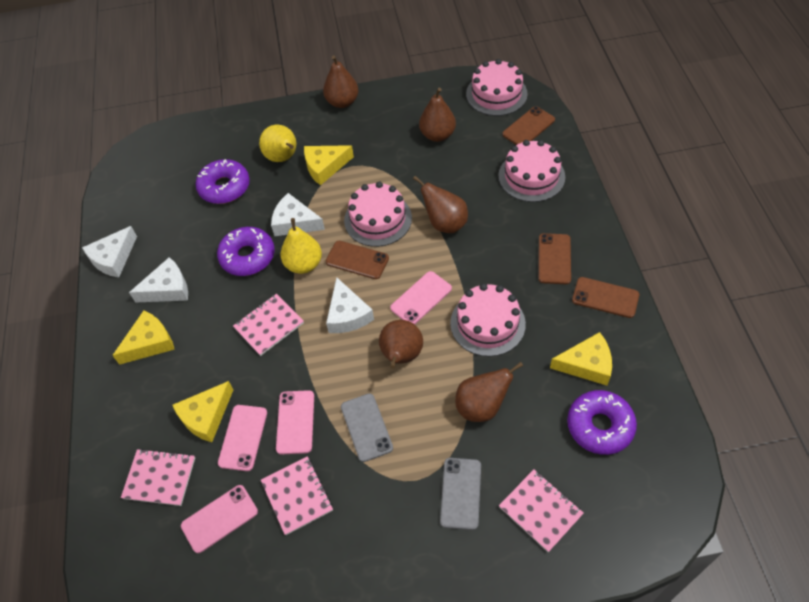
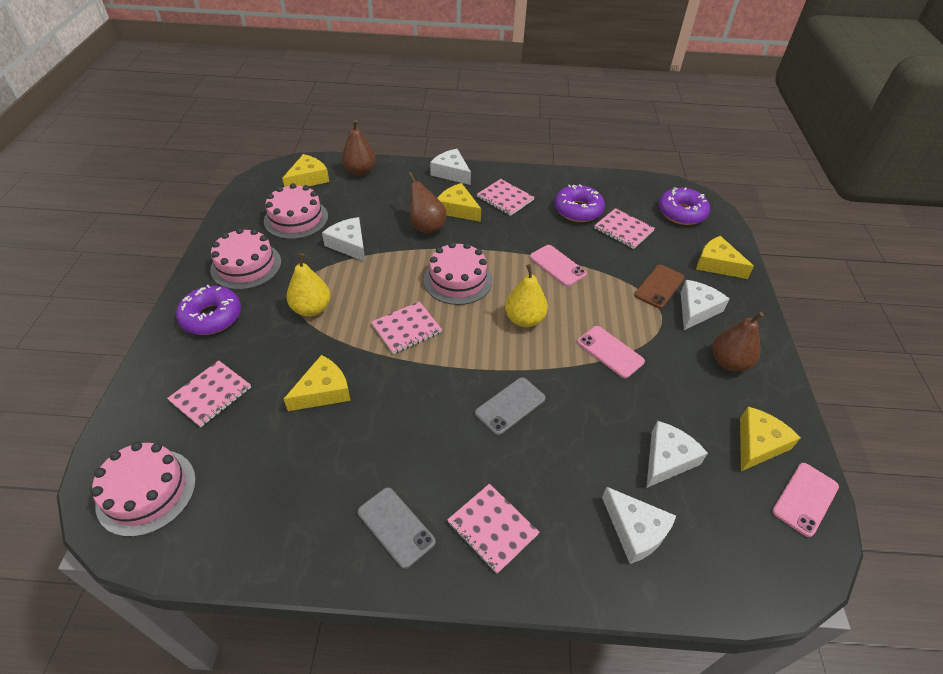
brown pear: [323,55,359,108] [379,320,423,369] [413,176,468,233] [419,88,456,142] [455,362,523,422] = 5 -> [342,120,376,176] [408,172,446,234] [712,312,764,372] = 3
brown phone: [326,241,389,279] [502,106,555,145] [538,233,571,284] [572,277,639,318] = 4 -> [634,265,685,309] = 1
pink notebook: [121,449,195,506] [233,294,304,356] [261,456,333,535] [499,469,584,552] = 4 -> [167,360,251,427] [371,301,442,354] [447,484,540,574] [477,179,535,216] [594,208,655,249] = 5
pink phone: [181,485,258,553] [218,405,267,471] [276,390,314,454] [390,271,452,325] = 4 -> [530,245,587,286] [577,326,645,378] [772,463,839,537] = 3
white cheese: [82,226,137,277] [129,257,188,303] [271,193,325,236] [326,277,374,333] = 4 -> [322,217,365,261] [430,149,471,185] [602,487,676,564] [647,421,708,488] [681,280,729,330] = 5
yellow cheese: [112,310,175,365] [172,381,233,442] [304,145,354,185] [550,332,612,385] = 4 -> [282,154,329,187] [284,355,351,411] [437,183,481,222] [696,236,754,279] [740,407,801,471] = 5

